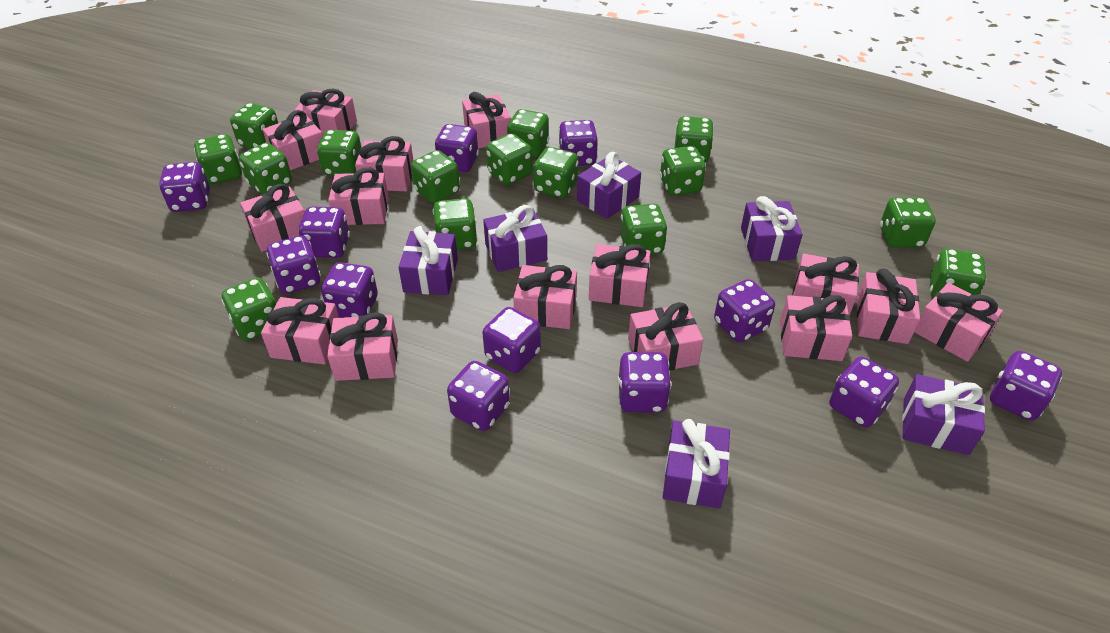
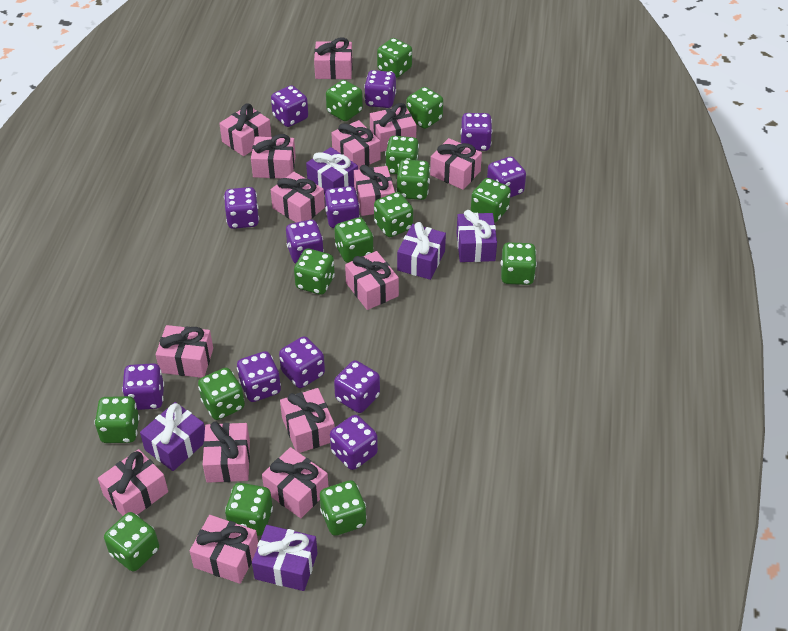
purple gift: [398,226,458,295] [483,205,547,272] [577,152,641,219] [663,419,730,508] [741,196,802,261] [902,374,985,455] = 6 -> [140,402,205,471] [252,525,318,591] [306,147,358,194] [397,222,446,280] [457,210,497,262] = 5

